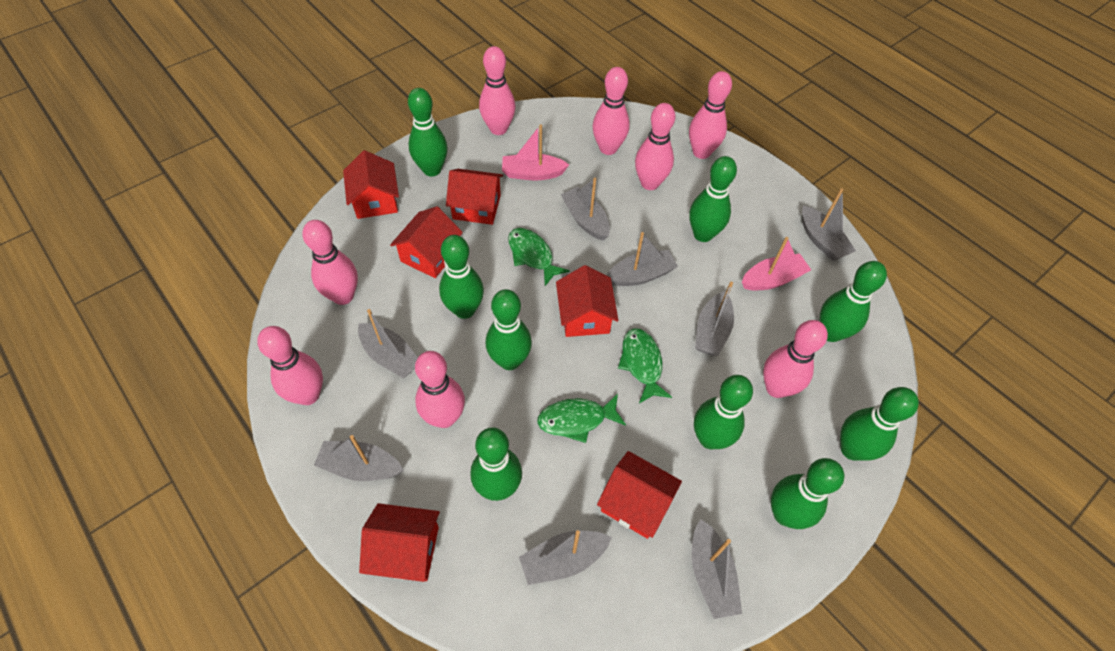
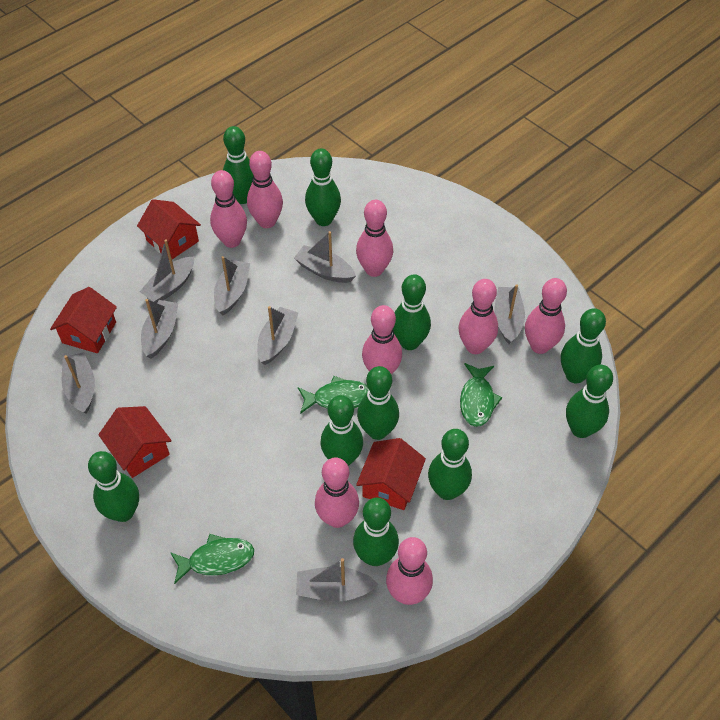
green bowling pin: [408,88,448,177] [439,235,484,319] [470,427,522,501] [486,289,532,370] [689,156,737,242] [694,375,753,449] [771,458,844,529] [820,261,887,342] [840,387,919,461] = 9 -> [88,451,139,522] [223,126,253,204] [305,148,341,226] [321,395,363,466] [353,497,399,566] [357,366,399,440] [393,274,431,350] [428,429,472,500] [561,308,606,383] [566,365,613,438] = 10
pink boat: [502,124,569,181] [742,237,811,290] = 2 -> none = 0
red house: [343,150,399,219] [359,503,440,582] [390,206,463,278] [446,169,503,225] [556,265,619,337] [597,451,682,539] = 6 -> [50,287,117,353] [98,406,172,478] [137,199,201,259] [356,438,426,510] = 4

